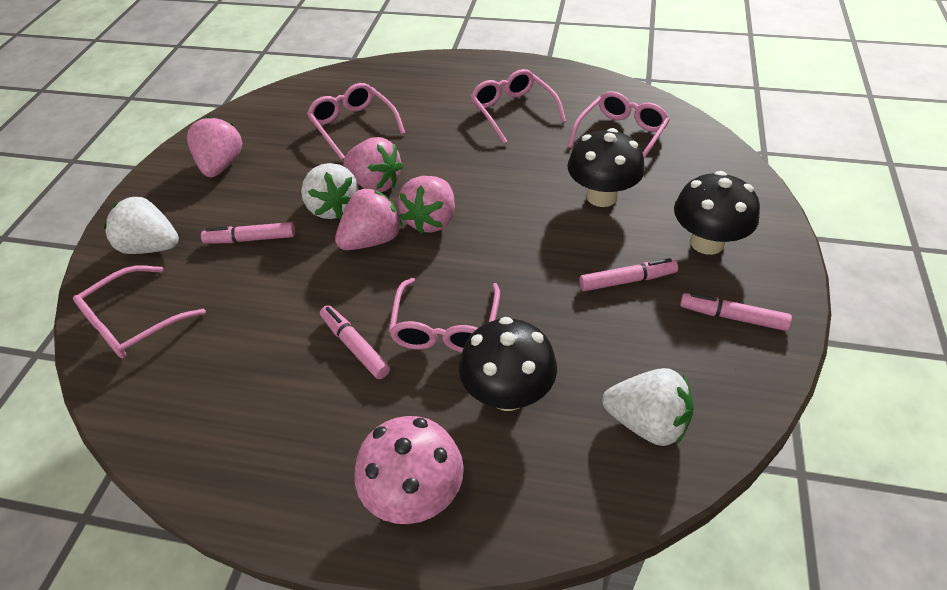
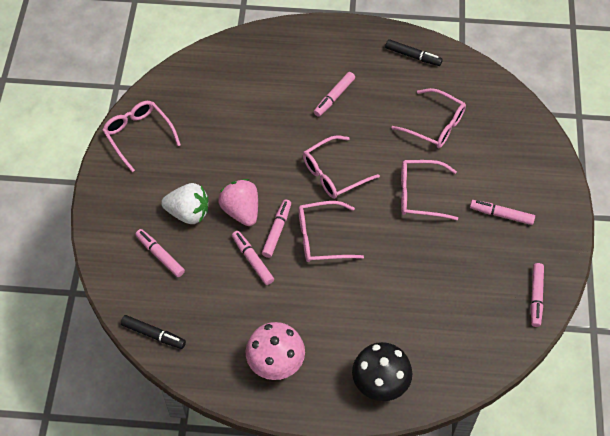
black marker: none = 0 -> [121,315,186,349] [385,39,443,66] = 2
black mushroom: [459,317,557,411] [567,128,645,207] [674,171,760,255] = 3 -> [352,342,412,401] = 1
pink marker: [201,222,295,244] [320,305,390,379] [579,258,678,291] [680,293,792,331] = 4 -> [135,229,185,277] [232,231,274,285] [262,199,291,258] [314,72,355,117] [470,200,535,225] [531,263,544,327] = 6
pink strawberry: [187,116,242,177] [335,188,402,250] [344,137,403,192] [398,176,455,234] = 4 -> [218,179,258,226] = 1
white strawberry: [104,197,179,254] [301,163,359,219] [602,368,694,446] = 3 -> [161,183,208,224] = 1

